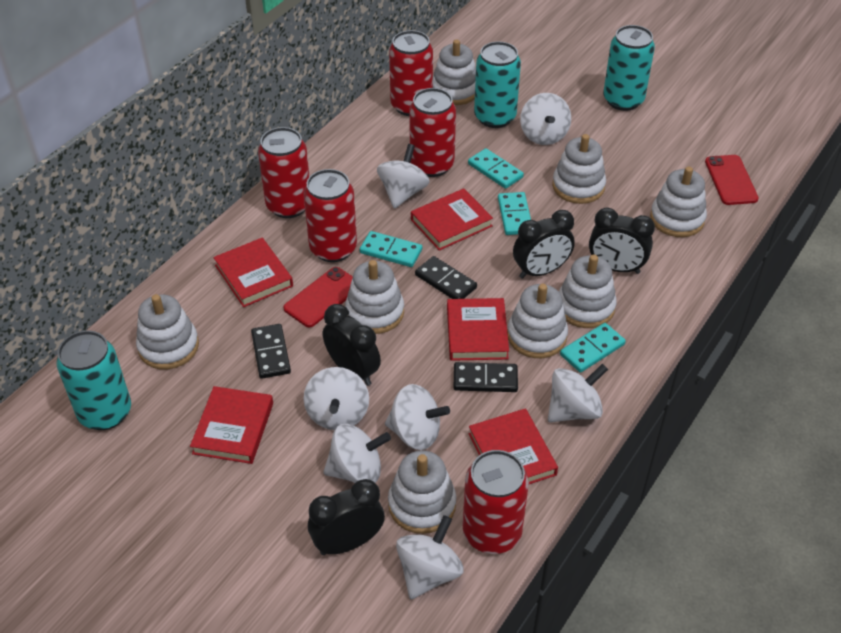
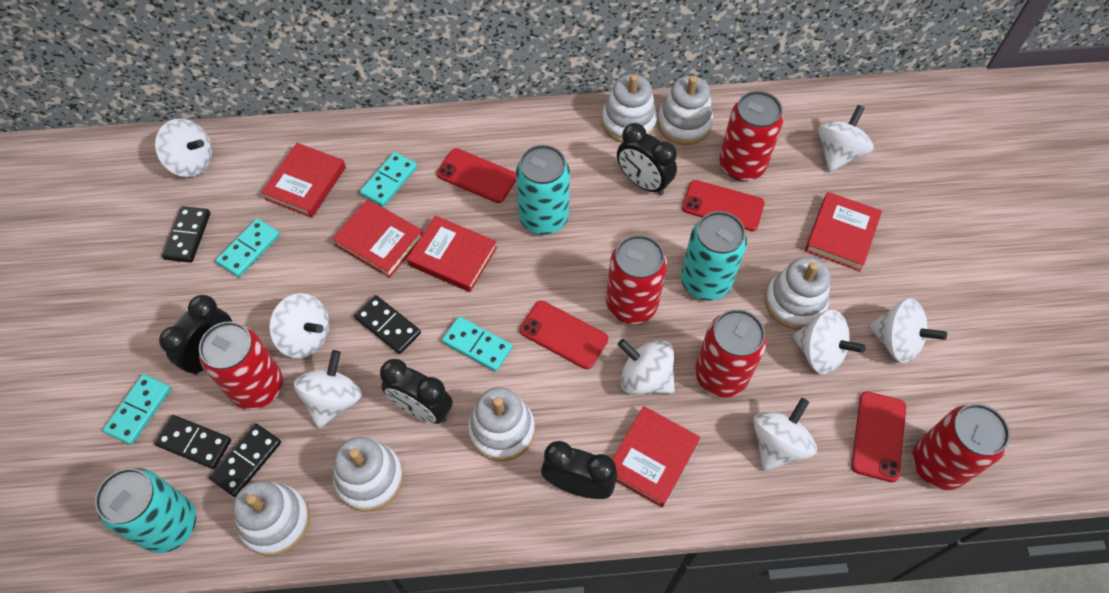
black domino: [251,324,291,379] [415,256,477,299] [454,362,518,392] = 3 -> [154,415,231,469] [162,206,210,263] [209,423,281,497] [354,295,421,354] = 4
red phone: [283,267,353,327] [705,155,759,205] = 2 -> [436,148,516,203] [520,301,608,369] [682,180,765,231] [851,391,906,482] = 4
white spinning top: [304,367,369,430] [323,424,391,483] [377,144,430,209] [385,384,450,450] [396,515,464,599] [520,93,571,145] [548,364,608,422] = 7 -> [155,119,212,177] [269,293,329,358] [293,350,362,428] [618,339,675,395] [753,398,817,471] [792,310,866,375] [818,105,874,172] [868,299,947,363] = 8
white stacking toy: [136,294,199,370] [345,260,404,334] [388,450,456,534] [433,39,476,105] [507,284,568,358] [552,134,606,204] [559,254,617,328] [650,166,707,237] = 8 -> [233,481,310,556] [333,437,403,512] [468,387,535,461] [602,74,657,142] [657,76,713,145] [765,257,831,330] = 6

